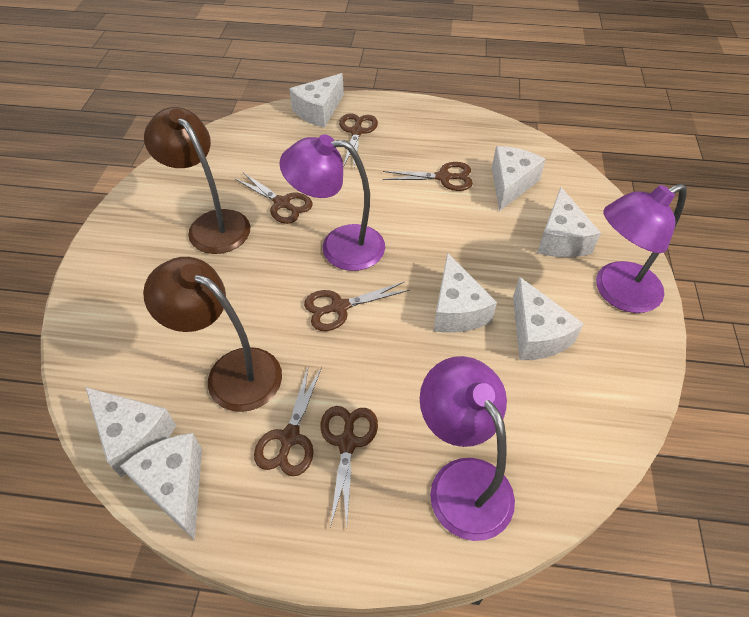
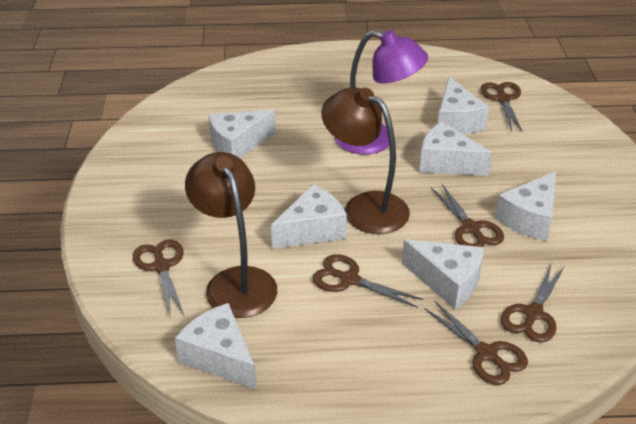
purple lamp: [279,134,385,271] [420,356,515,541] [596,183,687,313] = 3 -> [335,30,428,155] = 1

